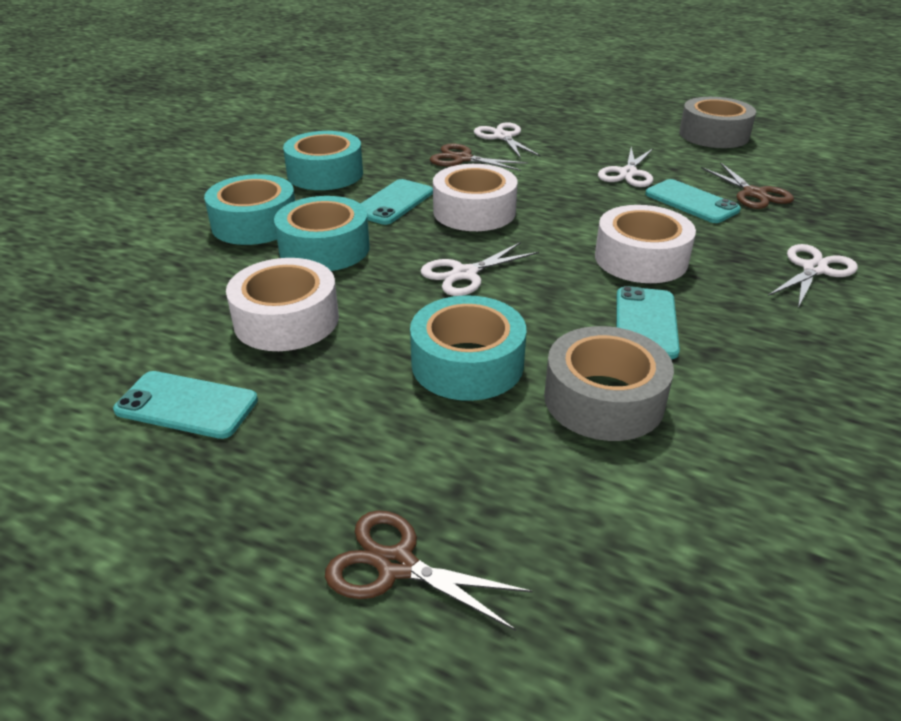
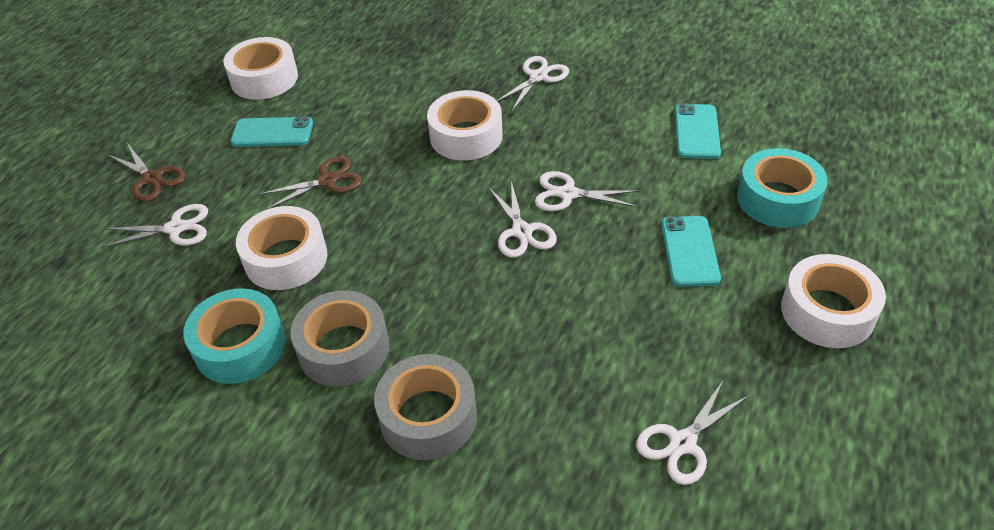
brown scissors: [325,510,532,631] [430,144,528,171] [701,162,794,209] = 3 -> [107,143,186,202] [258,156,362,210] = 2
turquoise phone: [113,371,258,439] [360,179,433,225] [616,286,680,359] [645,179,741,223] = 4 -> [231,117,313,147] [661,216,721,287] [675,104,721,159] = 3
turquoise tape: [204,174,295,245] [274,196,370,271] [283,131,363,190] [410,295,527,401] = 4 -> [183,288,286,384] [737,148,828,228] = 2
white scissors: [421,242,539,296] [474,122,541,159] [598,147,653,187] [768,244,858,308] = 4 -> [101,204,208,248] [488,181,557,258] [497,56,569,111] [535,171,640,211] [636,379,749,485] = 5
white tape: [226,258,339,351] [433,164,518,231] [595,205,696,283] = 3 -> [224,37,298,100] [236,206,327,290] [427,90,503,161] [781,254,886,348] = 4

